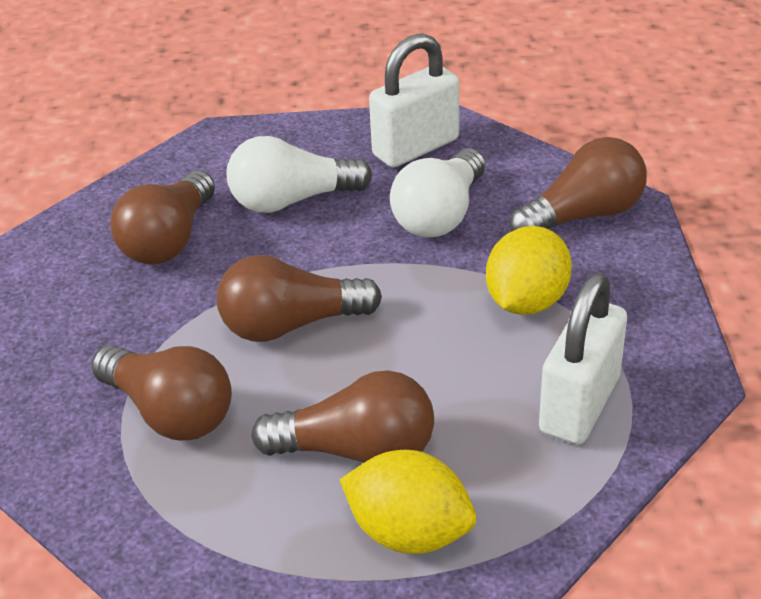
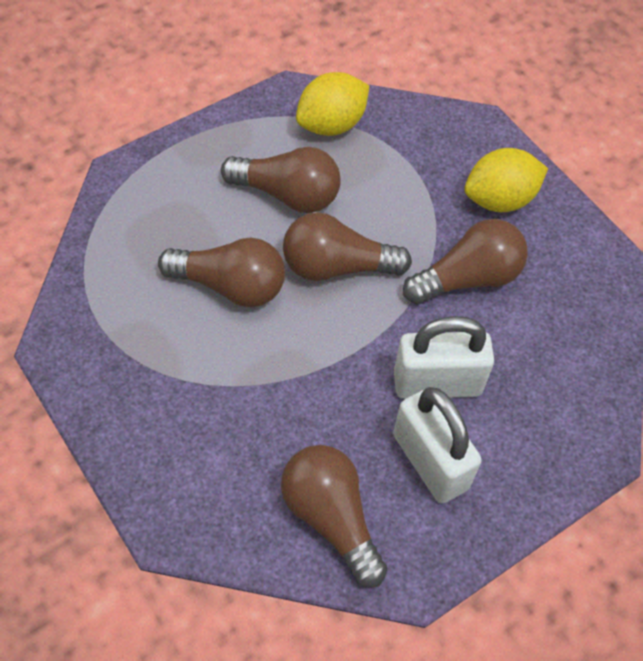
white light bulb: [227,136,372,213] [390,148,485,238] = 2 -> none = 0

